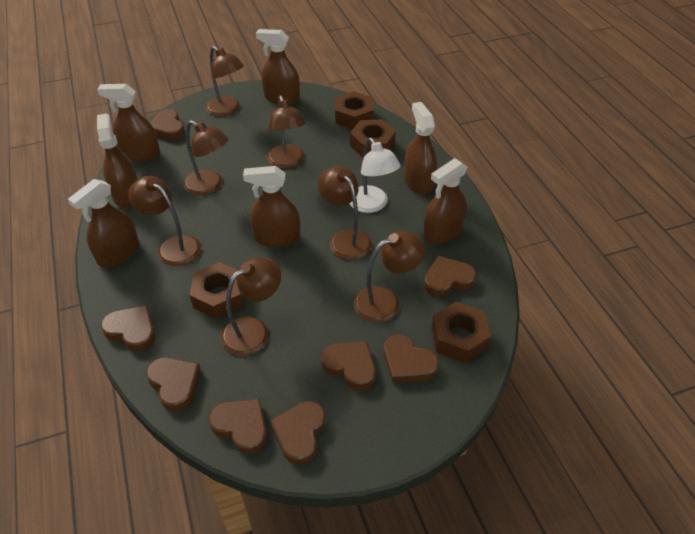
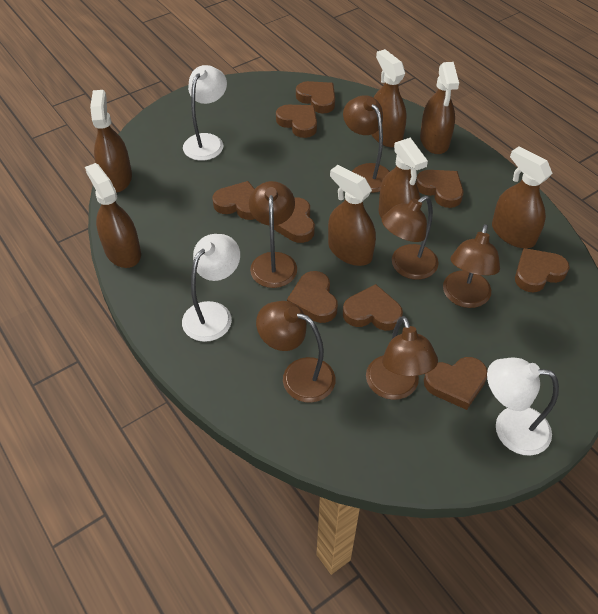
brown heart: [101,305,156,352] [146,357,201,411] [150,109,185,140] [208,399,267,454] [270,401,325,465] [321,341,375,390] [384,335,439,383] [424,256,476,297] = 8 -> [212,181,255,220] [269,197,315,243] [276,105,317,138] [287,271,338,323] [296,81,335,114] [343,284,403,331] [416,170,463,208] [424,357,487,410] [515,248,570,292] = 9
brown lamp: [128,176,201,266] [183,120,228,195] [206,46,244,117] [221,257,281,356] [267,95,306,169] [318,166,372,260] [354,231,425,322] = 7 -> [249,181,297,288] [256,301,335,403] [343,95,390,193] [366,316,438,400] [382,196,439,280] [443,224,500,308] = 6
brown nut: [190,262,244,319] [335,91,374,130] [350,119,396,158] [431,302,491,363] = 4 -> none = 0
white lamp: [349,138,401,213] = 1 -> [182,234,240,342] [183,65,227,161] [487,358,559,456] = 3

